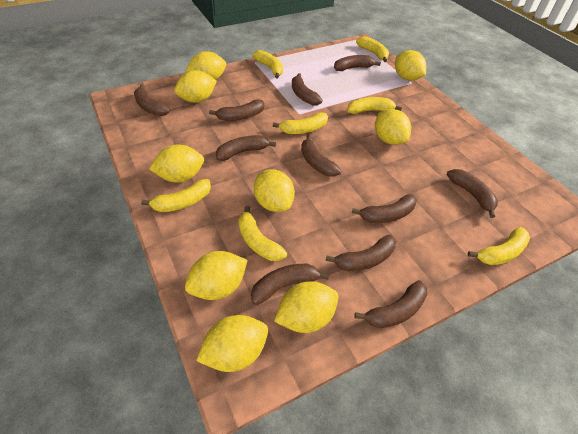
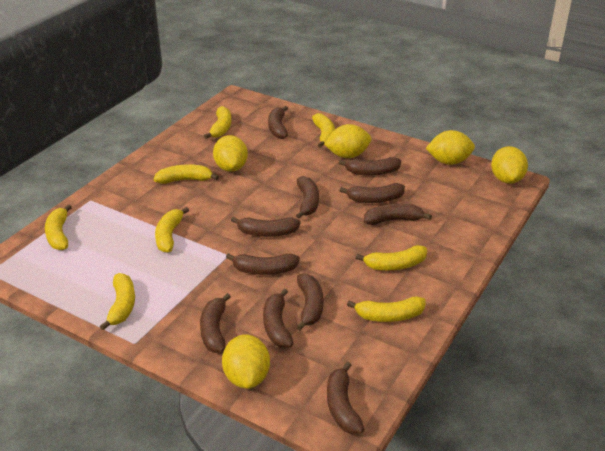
yellow banana: [141,179,211,212] [238,206,287,261] [252,50,283,79] [273,112,328,134] [348,97,402,114] [356,36,389,62] [468,227,530,265] = 7 -> [45,204,72,250] [100,273,135,330] [154,165,219,184] [155,207,189,253] [204,106,231,139] [312,113,335,148] [347,297,426,322] [356,245,427,270] = 8
yellow lemon: [149,145,204,183] [174,70,217,103] [185,251,248,300] [186,51,226,80] [196,315,268,372] [254,169,295,212] [274,281,339,333] [375,109,411,145] [395,50,426,81] = 9 -> [213,135,248,172] [222,335,270,389] [324,124,371,158] [426,130,475,165] [491,146,528,184] = 5

